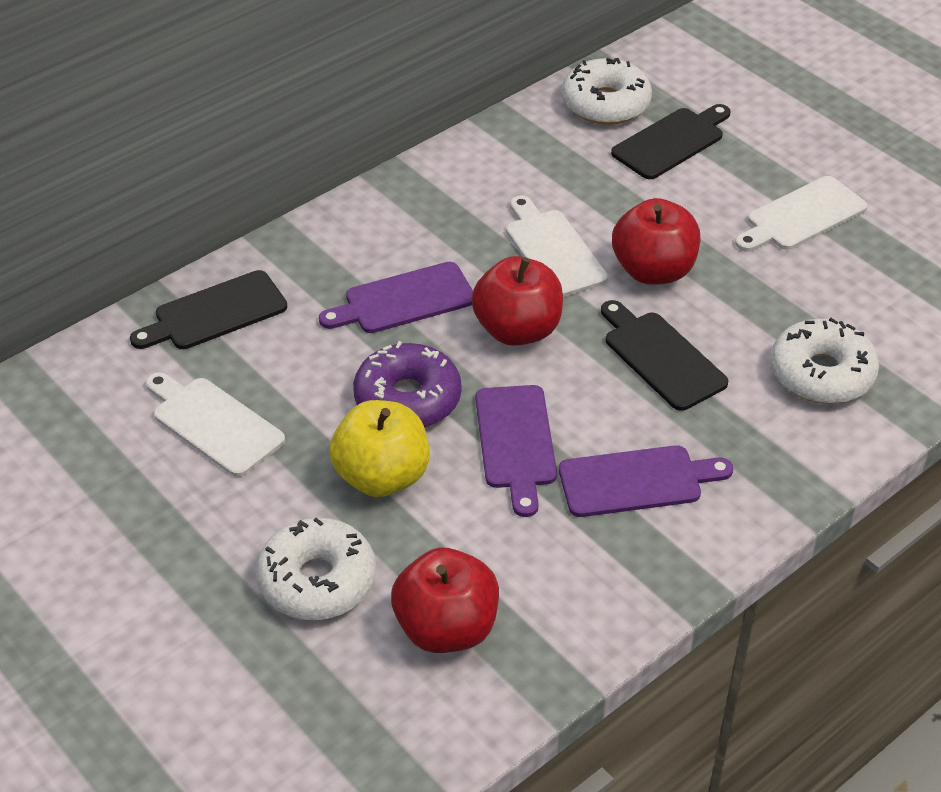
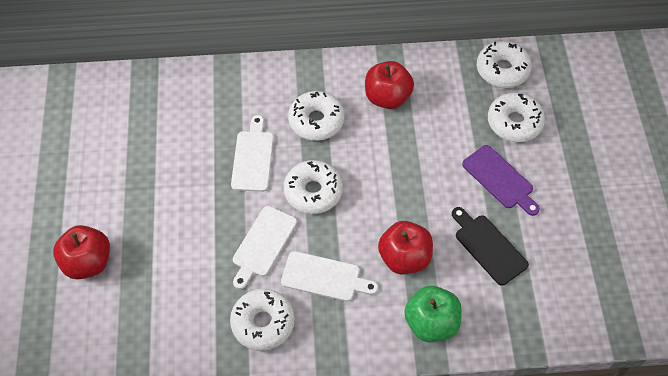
black cutting board: [130,270,287,349] [601,300,728,411] [611,104,731,179] = 3 -> [452,207,529,286] = 1
green apple: none = 0 -> [404,286,462,342] = 1
purple cutting board: [319,262,473,333] [476,385,557,517] [559,445,733,517] = 3 -> [462,145,540,216] = 1
purple donut: [353,341,461,428] = 1 -> none = 0
white donut: [256,518,376,620] [562,58,652,125] [771,318,879,404] = 3 -> [230,289,295,351] [284,160,343,214] [288,91,345,141] [477,41,532,88] [488,92,545,142] = 5
yellow apple: [329,400,430,497] = 1 -> none = 0

